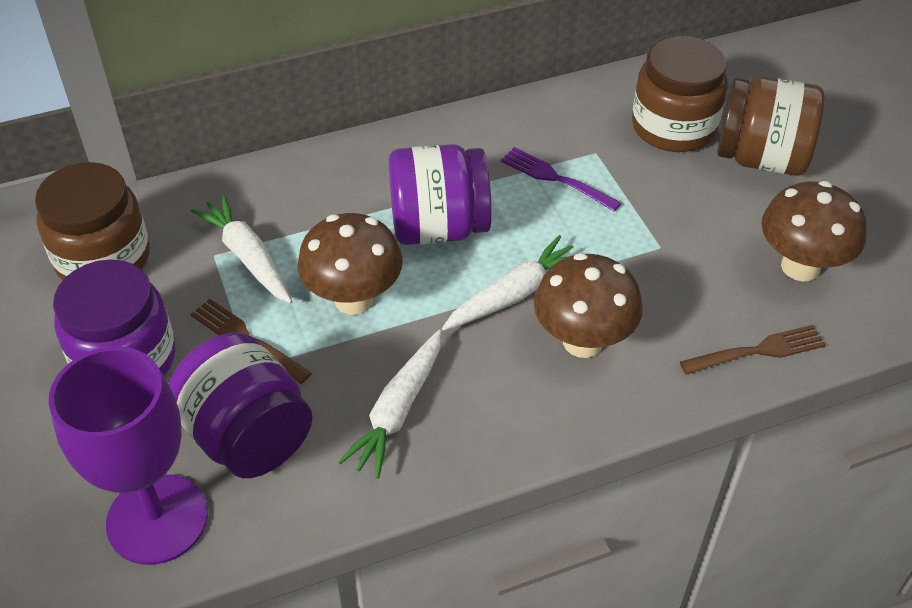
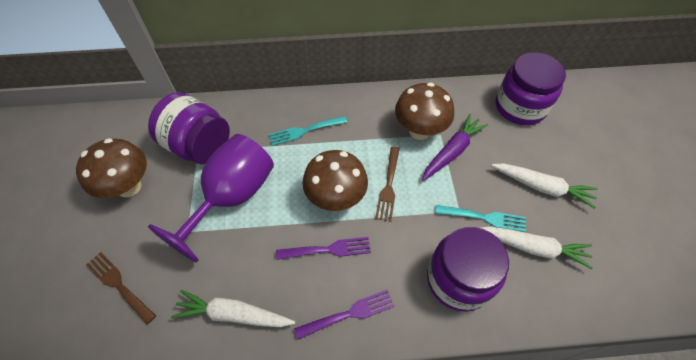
brown jar: [35,162,150,280] [632,36,728,152] [717,76,825,176] = 3 -> none = 0
purple carrot: none = 0 -> [422,114,488,181] = 1
purple fork: [501,147,621,212] = 1 -> [276,237,371,260] [294,290,395,340] = 2
turquoise fork: none = 0 -> [269,116,347,146] [435,205,526,232] = 2

